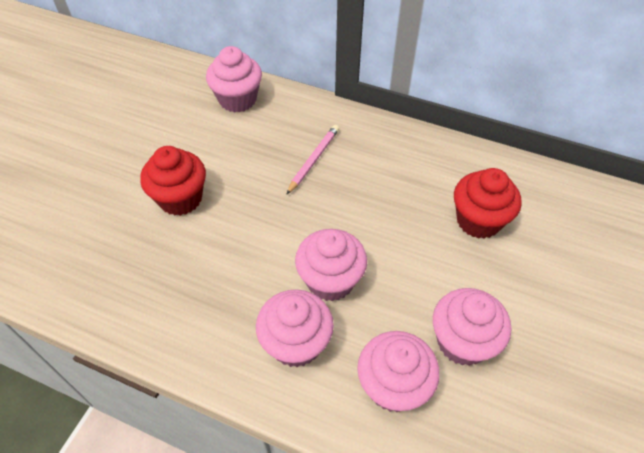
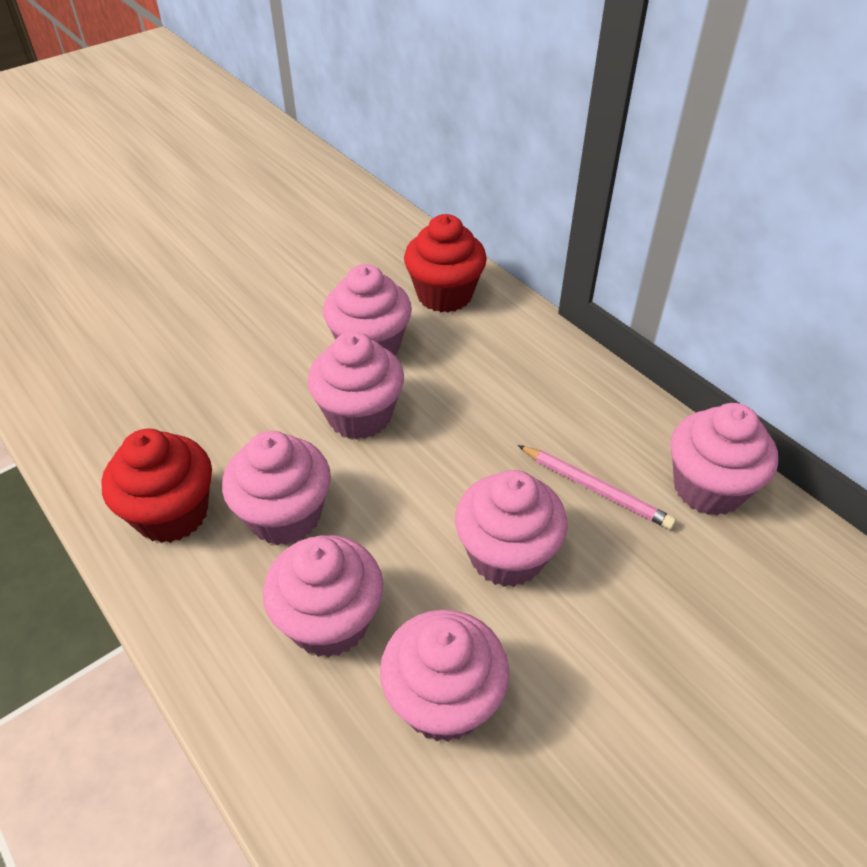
pink cupcake: [206,46,262,113] [256,289,334,367] [295,229,367,301] [357,331,440,412] [433,288,511,366] = 5 -> [222,431,331,545] [263,535,383,658] [308,331,404,439] [323,264,412,355] [380,610,509,742] [455,470,568,587] [670,403,778,516] = 7

